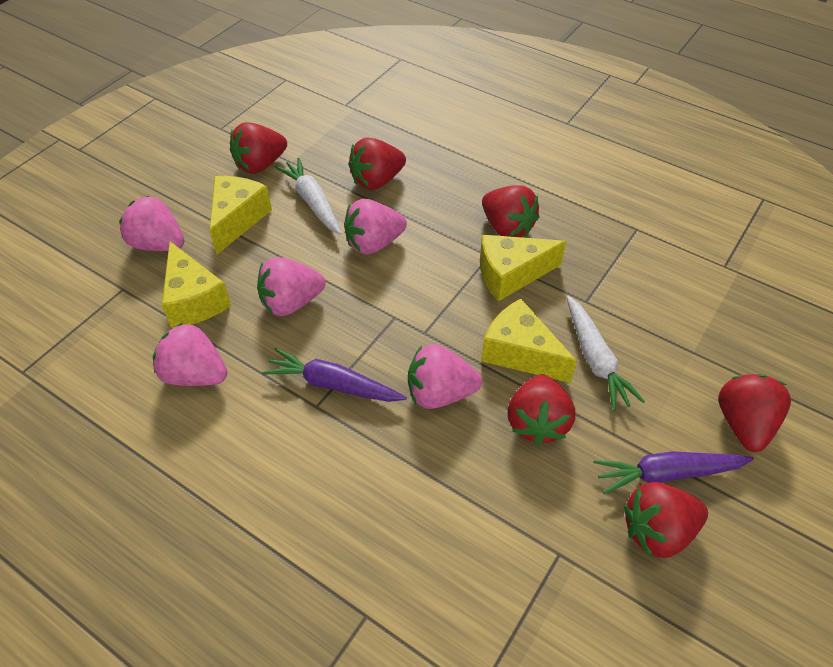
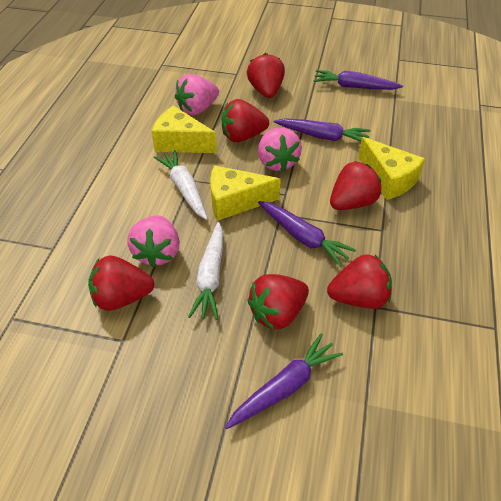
pink strawberry: [119,196,184,251] [153,323,227,386] [257,257,326,316] [344,199,407,255] [408,344,482,409] = 5 -> [127,215,180,268] [175,74,219,115] [258,128,302,172] = 3
purple carrot: [262,348,407,402] [594,451,754,494] = 2 -> [225,333,343,429] [258,201,356,267] [274,118,371,142] [313,70,403,90] = 4
yellow cheese: [162,242,231,328] [210,176,272,254] [480,235,566,301] [481,299,577,383] = 4 -> [151,106,217,153] [210,165,281,221] [358,137,425,200] = 3

